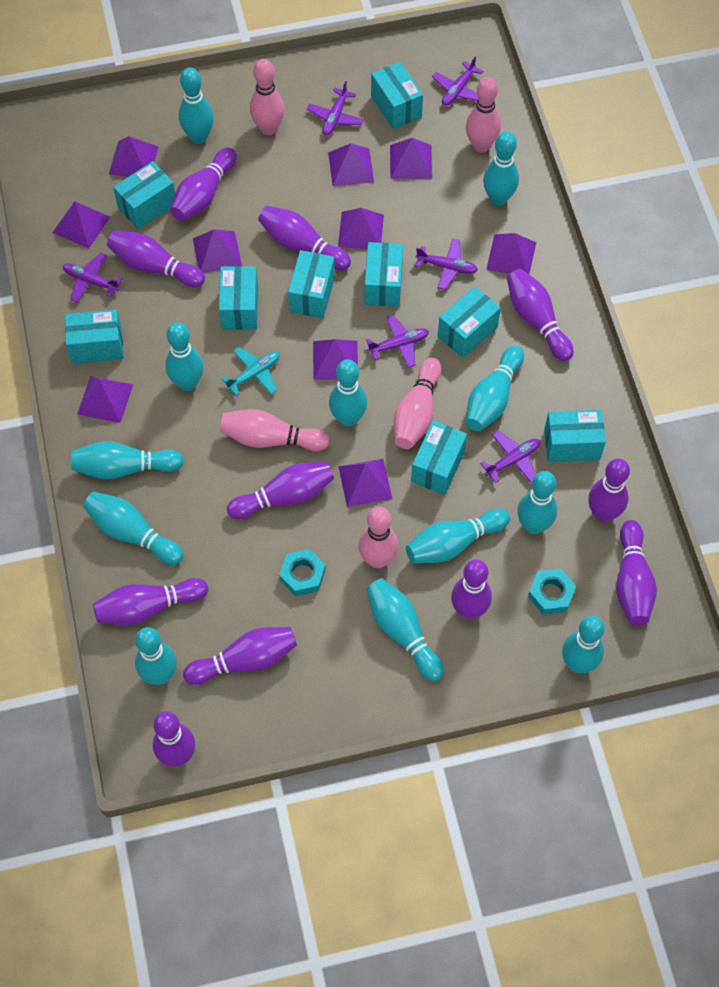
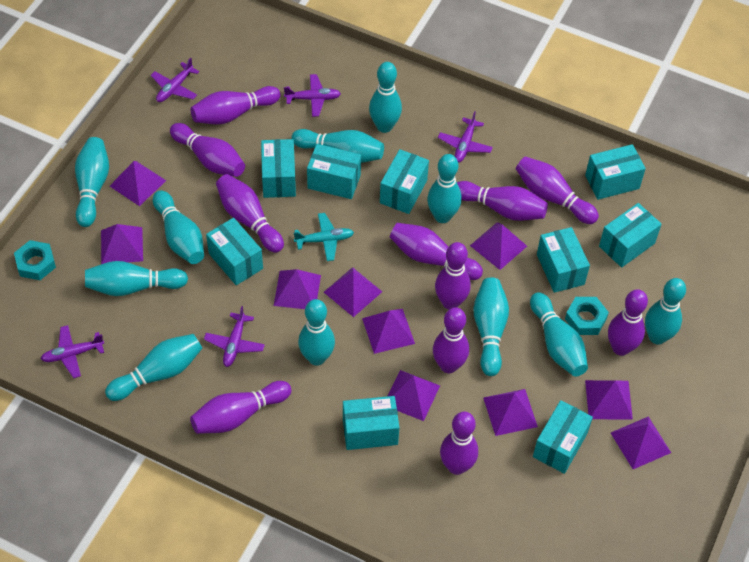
pink bowling pin: [220,409,330,451] [250,59,285,135] [359,506,399,568] [394,358,441,449] [466,77,501,153] = 5 -> none = 0
purple plane: [63,253,122,302] [307,81,364,136] [366,315,429,368] [415,238,478,290] [432,56,483,106] [480,431,540,483] = 6 -> [41,325,104,378] [150,58,199,102] [204,306,265,367] [284,74,341,117] [438,111,493,163] = 5
turquoise bowling pin: [71,441,184,480] [83,491,183,565] [135,627,177,685] [165,322,203,391] [179,67,214,144] [329,359,367,427] [366,578,444,681] [406,508,510,563] [466,346,524,431] [483,131,519,206] [517,471,557,534] [562,615,605,673] = 12 -> [75,137,109,227] [85,261,188,296] [105,334,202,401] [153,190,204,264] [291,129,384,163] [298,299,335,366] [369,62,402,133] [427,154,462,223] [473,278,509,376] [530,292,588,376] [645,278,686,345] = 11

